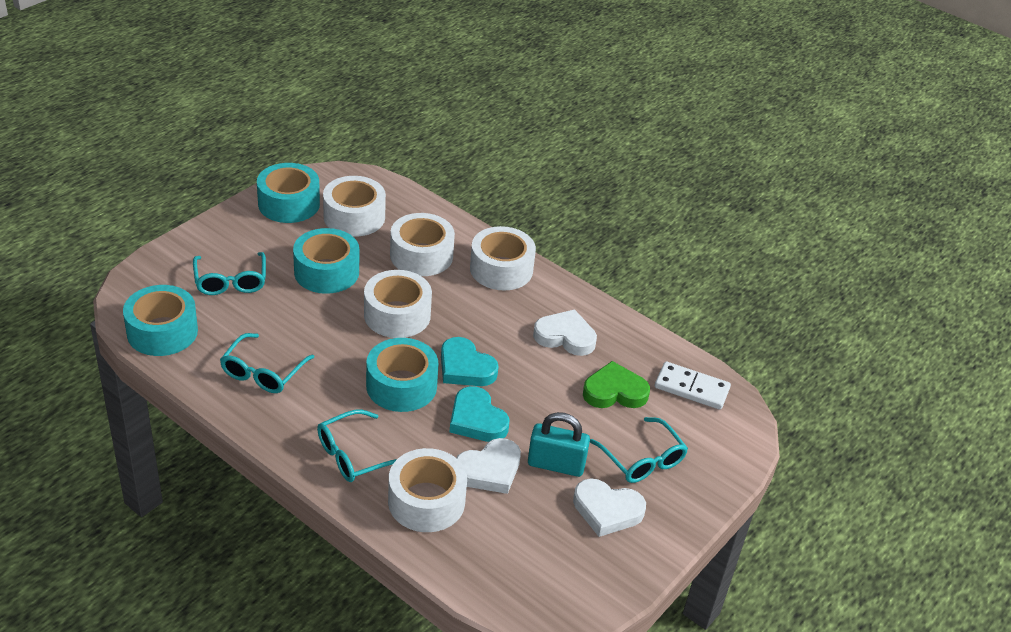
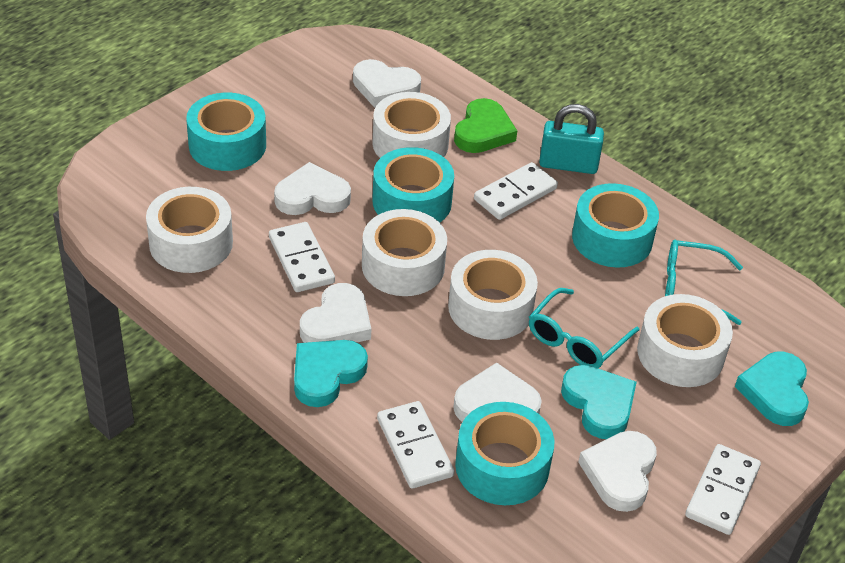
turquoise glasses: [193,252,266,295] [220,333,314,393] [317,410,397,482] [590,417,688,483] = 4 -> [529,288,639,368] [665,240,743,325] = 2
turquoise heart: [441,337,499,386] [450,386,509,442] = 2 -> [294,340,368,407] [561,365,637,439] [735,352,809,426] = 3
white domino: [655,362,731,410] = 1 -> [269,222,335,292] [377,401,454,489] [474,162,558,220] [685,444,761,535] = 4
white heart: [456,438,521,494] [533,309,597,356] [573,478,646,537] = 3 -> [274,162,351,215] [300,283,371,343] [353,59,421,108] [453,363,542,422] [578,431,657,512] = 5

